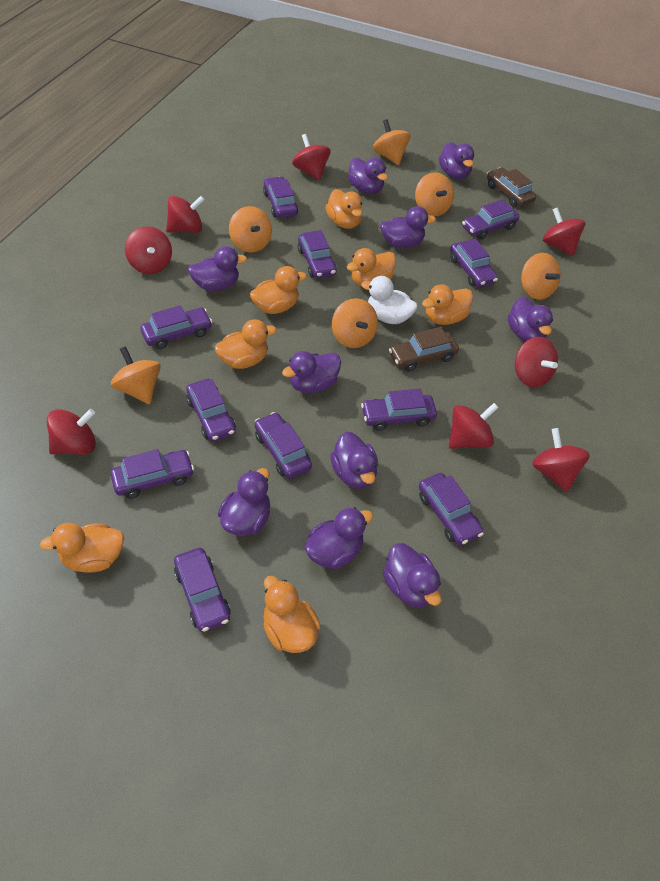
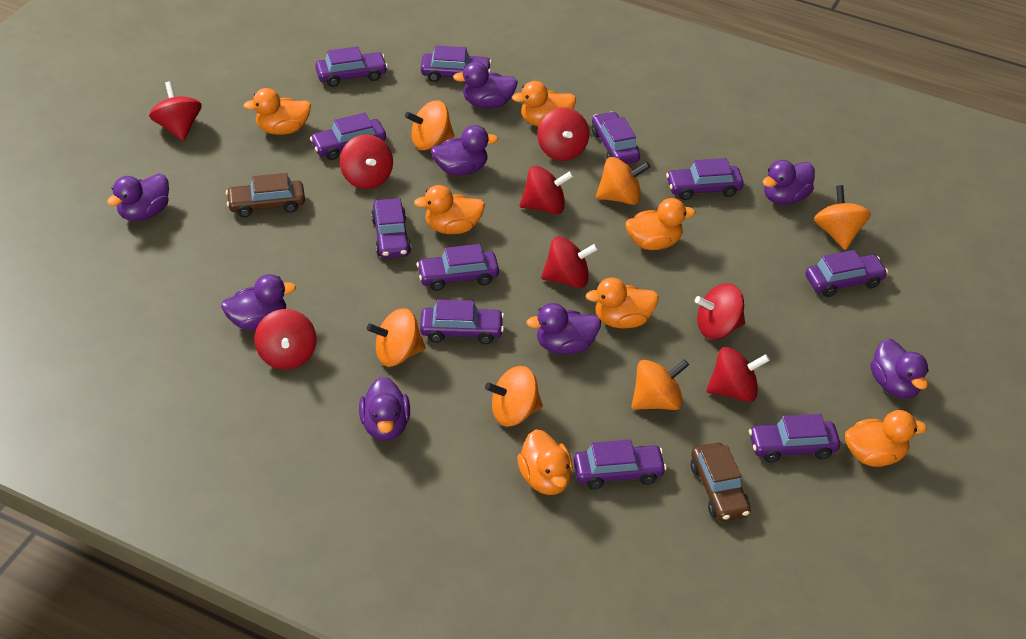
purple duck: [188,246,247,291] [218,468,270,536] [282,351,341,393] [304,507,373,569] [330,432,378,489] [348,157,388,194] [380,206,436,248] [383,543,441,608] [439,142,474,179] [508,297,553,342] = 10 -> [107,173,169,221] [221,274,296,331] [359,377,410,441] [431,125,498,176] [453,61,518,108] [526,303,601,355] [763,160,815,205] [870,338,929,398] = 8
white duck: [361,276,418,324] = 1 -> none = 0

